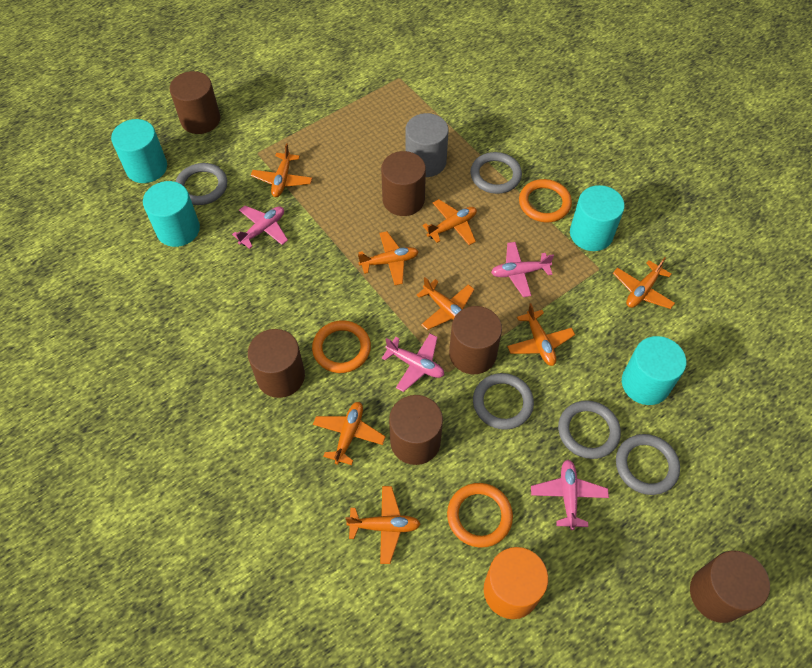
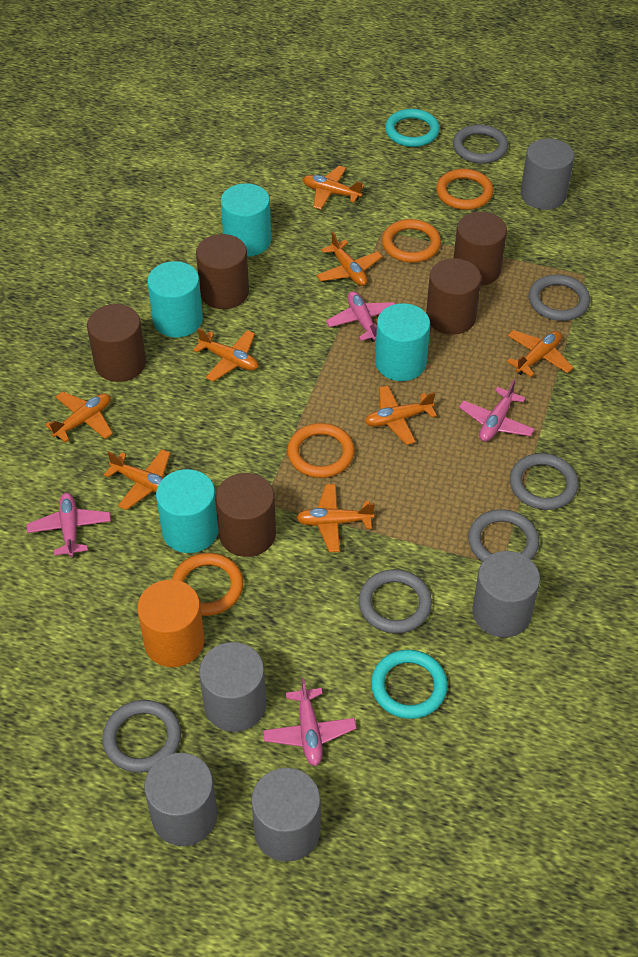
brown cylinder: [170,71,220,134] [248,329,305,398] [381,151,426,216] [389,395,443,465] [449,306,502,374] [690,551,770,623] = 6 -> [87,304,146,382] [196,234,249,309] [215,473,276,557] [426,259,481,335] [453,212,507,286] = 5
grey cylinder: [405,113,448,177] = 1 -> [144,753,218,846] [199,642,266,732] [251,768,321,862] [472,551,540,638] [521,138,574,210] = 5
grey ring: [175,163,227,205] [470,152,522,194] [473,373,534,430] [558,400,621,459] [616,434,680,495] = 5 -> [102,700,181,773] [359,569,432,633] [453,124,508,164] [468,509,539,562] [510,453,579,510] [529,275,590,321] = 6
orange ring: [312,320,371,373] [447,483,513,548] [519,179,572,222] = 3 -> [172,553,243,616] [287,423,355,478] [382,219,441,263] [436,169,494,210] = 4
turquoise ring: none = 0 -> [371,649,448,719] [385,109,440,147] = 2

